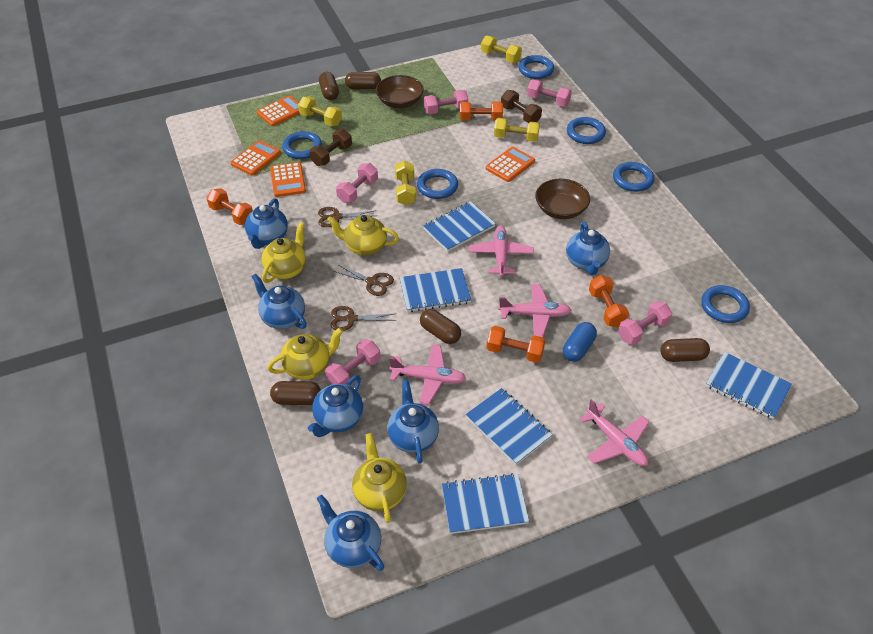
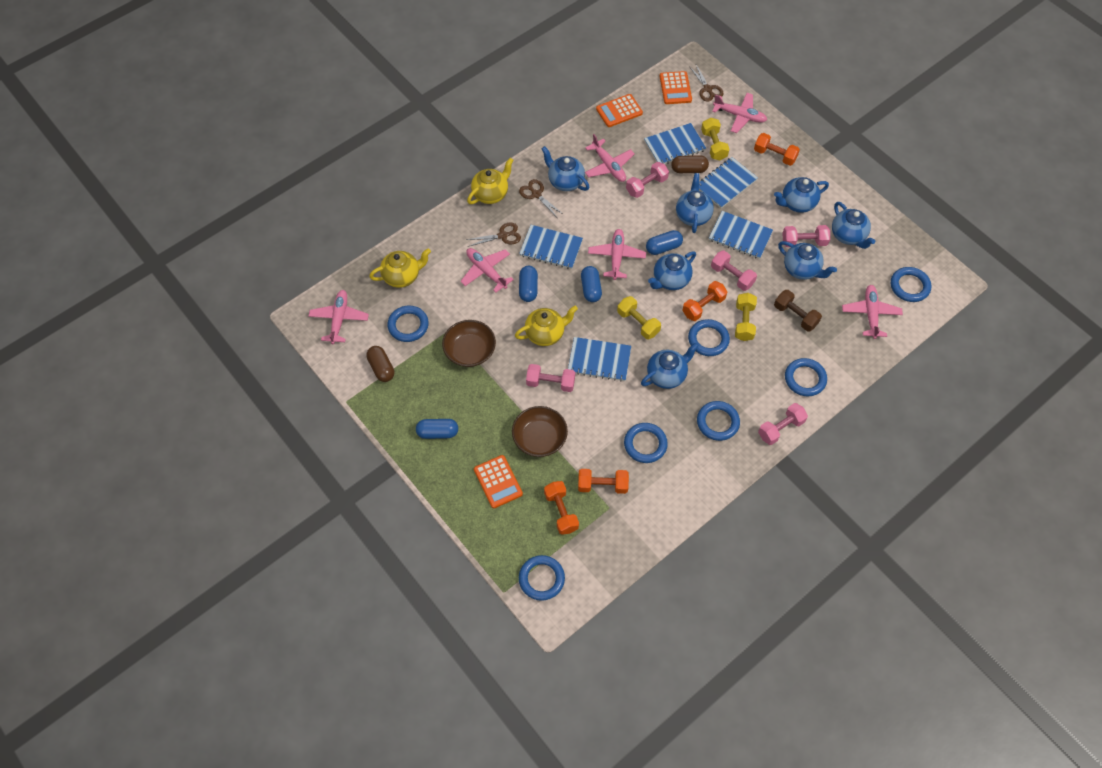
blue capsule: [563,322,597,362] = 1 -> [416,419,458,439] [519,266,538,302] [581,266,602,302] [646,230,683,255] = 4
blue ring: [282,131,322,159] [417,169,458,199] [518,55,554,79] [567,117,606,144] [613,162,654,192] [701,285,750,323] = 6 -> [387,305,429,342] [519,555,565,601] [624,423,668,463] [688,319,730,356] [697,401,740,441] [785,358,827,396] [891,267,931,302] = 7
blue teapot: [245,198,288,249] [251,274,307,329] [308,375,363,437] [317,495,384,571] [387,380,439,464] [566,222,610,275] = 6 -> [542,146,589,191] [641,342,699,389] [648,251,696,290] [676,173,714,233] [774,177,829,213] [778,241,837,280] [832,202,875,249] = 7
brown capsule: [270,381,321,405] [319,72,339,100] [345,72,381,89] [420,309,461,344] [660,338,710,362] = 5 -> [366,346,394,382] [671,155,709,173] = 2
brown dumbbell: [310,129,352,166] [501,90,542,123] = 2 -> [774,290,822,331] = 1
orange calculator: [230,140,281,176] [257,95,300,126] [270,162,306,197] [486,147,535,182] = 4 -> [474,455,523,508] [596,94,643,127] [660,71,692,104] = 3
pink plane: [389,345,467,406] [468,226,534,277] [498,284,571,337] [579,399,649,466] = 4 -> [308,290,369,344] [460,248,514,293] [585,134,634,182] [588,229,646,280] [712,93,767,133] [842,285,903,339] = 6
yellow dumbbell: [298,97,342,126] [395,161,416,206] [481,36,522,63] [494,118,540,142] = 4 -> [617,296,661,339] [701,118,729,160] [735,293,757,341] = 3
yellow teapot: [261,222,306,283] [268,327,343,380] [327,215,399,256] [352,433,407,523] = 4 -> [369,248,431,288] [467,158,513,204] [515,306,578,346] = 3

